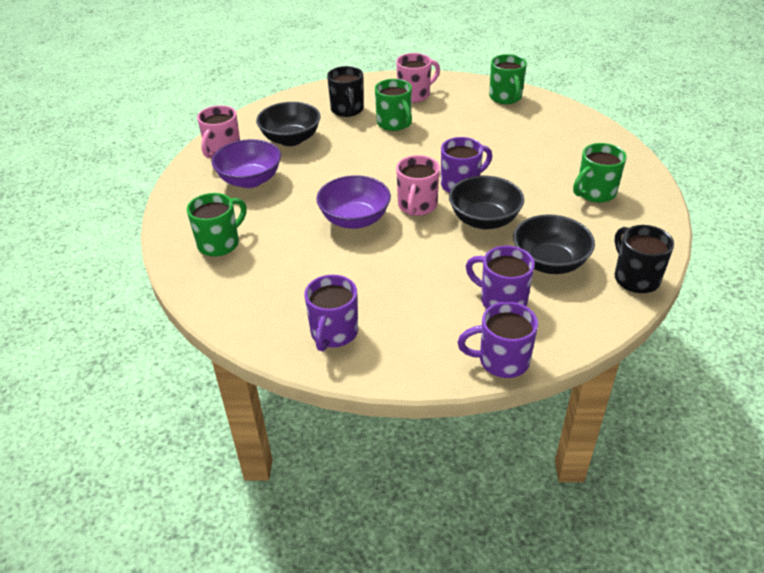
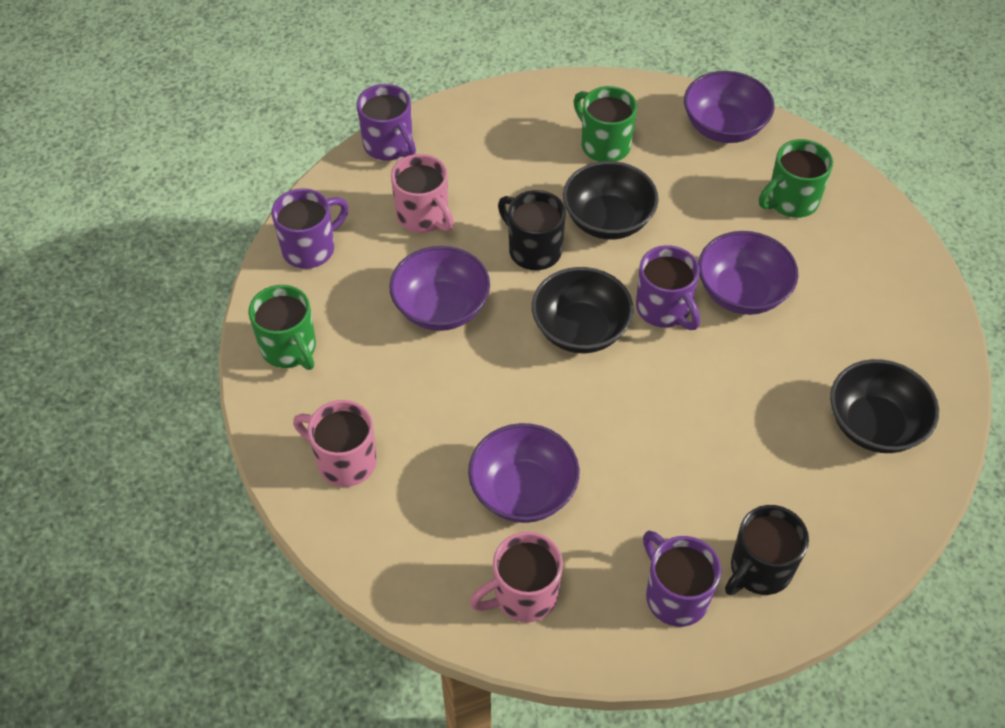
green mug: [187,193,247,257] [375,79,412,131] [489,54,527,104] [573,143,627,203] = 4 -> [248,285,316,370] [573,86,637,162] [759,139,833,218] = 3
purple bowl: [212,139,281,188] [316,175,391,229] = 2 -> [389,246,490,331] [468,423,579,523] [684,71,774,143] [698,231,798,315] = 4

